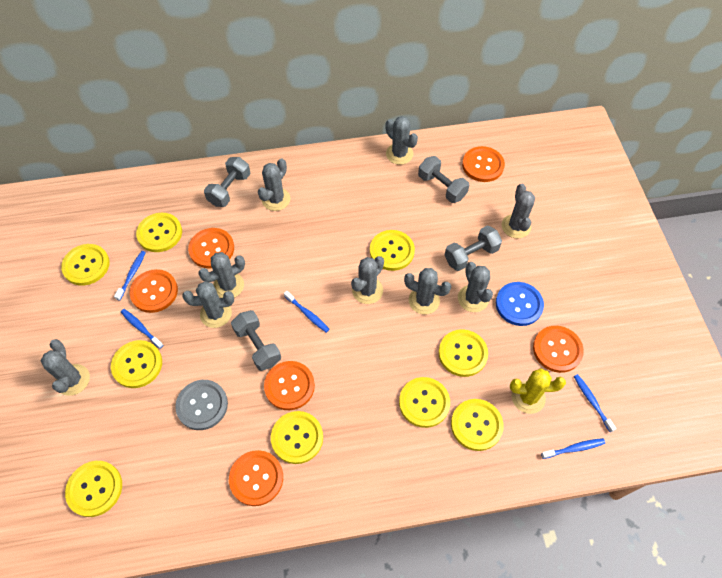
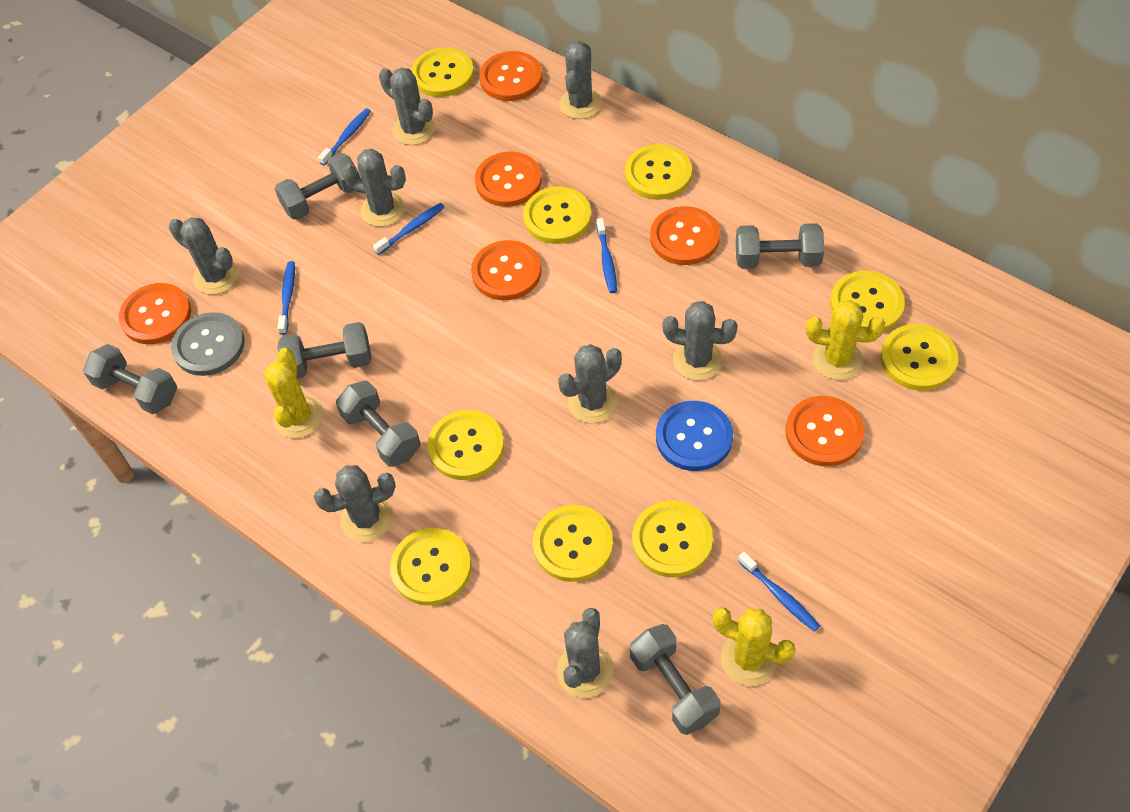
grey cactus: [41,339,90,396] [182,281,234,328] [198,252,245,298] [258,158,291,211] [351,256,384,304] [386,116,418,165] [404,268,451,314] [458,262,493,312] [502,184,535,238] = 9 -> [169,217,239,295] [314,465,396,542] [342,149,406,227] [379,67,435,145] [556,608,614,698] [558,344,622,423] [559,41,602,119] [663,301,738,381] = 8
grey dumbbell: [204,157,250,207] [231,310,281,371] [418,156,470,203] [445,225,502,271] = 4 -> [83,344,177,414] [275,153,360,220] [277,322,371,379] [336,381,420,467] [630,624,721,735] [736,223,824,269] = 6
yellow cactus: [510,368,566,414] = 1 -> [264,348,323,438] [713,607,796,686] [806,300,885,380] = 3

